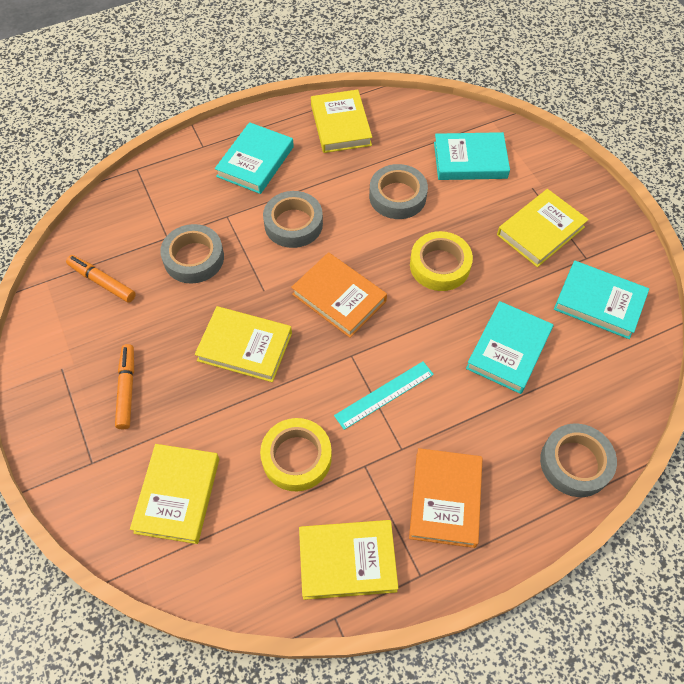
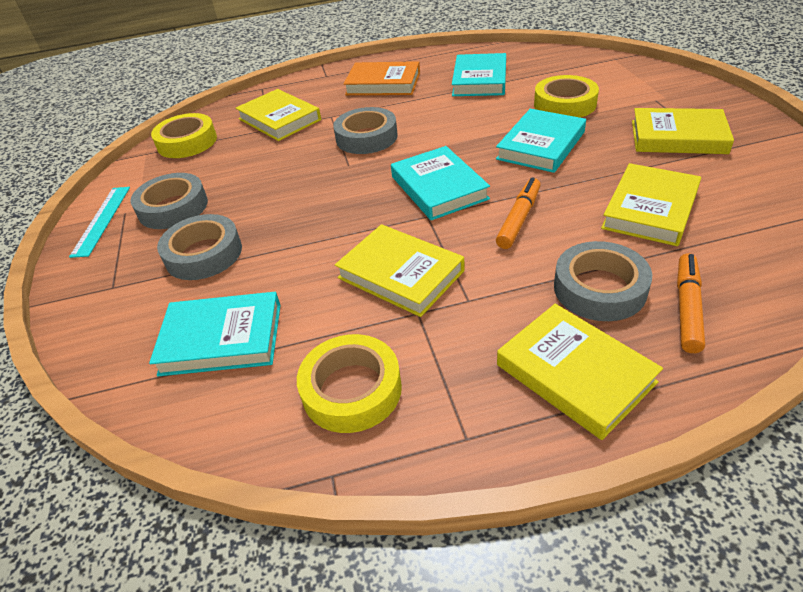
orange book: [291,252,387,338] [409,448,483,548] = 2 -> [344,61,420,95] = 1
yellow tape: [260,418,332,491] [410,231,473,291] = 2 -> [151,113,217,158] [297,334,402,433] [534,75,599,118] = 3

